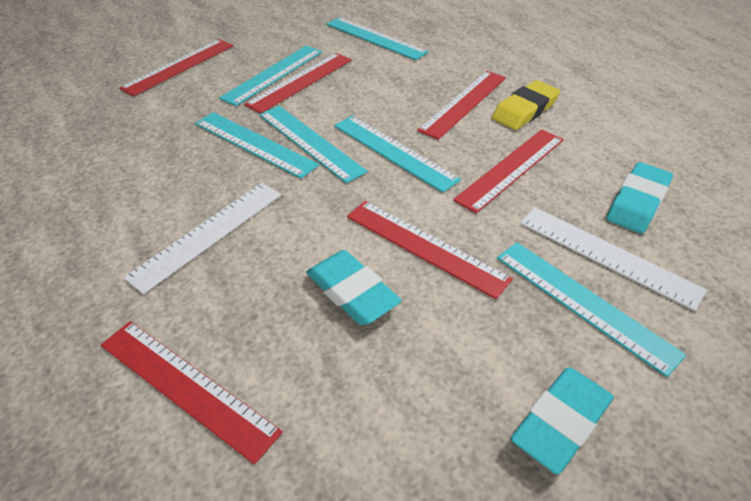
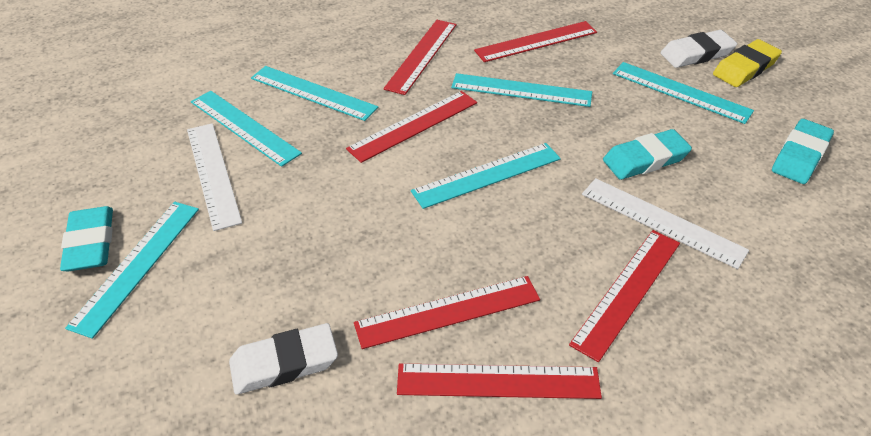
white eraser: none = 0 -> [229,323,338,395] [661,30,737,68] = 2

